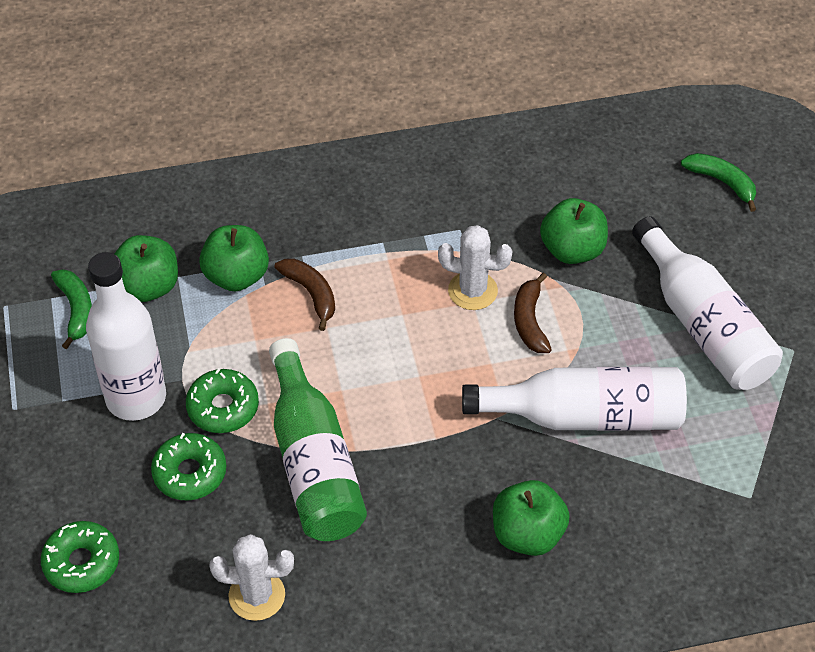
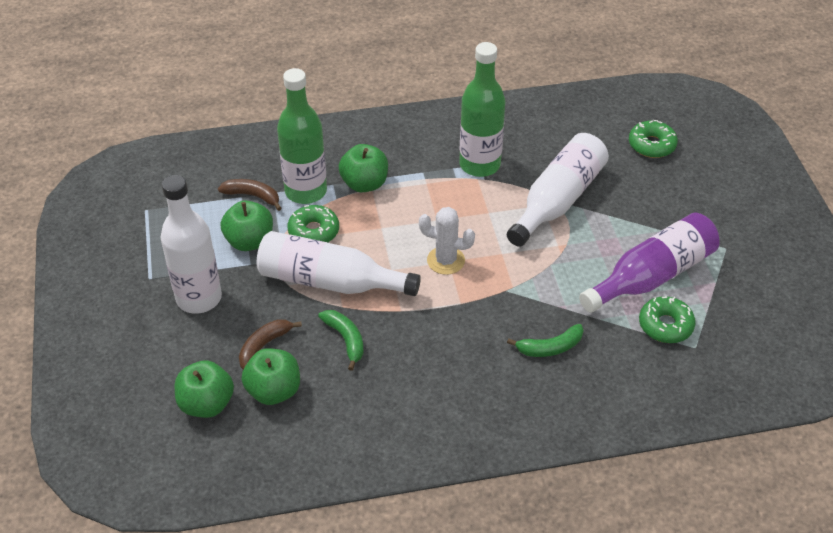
green bottle: [269,338,367,541] = 1 -> [277,68,327,204] [459,42,505,177] = 2
purple bottle: none = 0 -> [579,213,719,313] = 1
white cactus: [209,534,294,621] [438,225,513,310] = 2 -> [419,207,475,275] = 1

